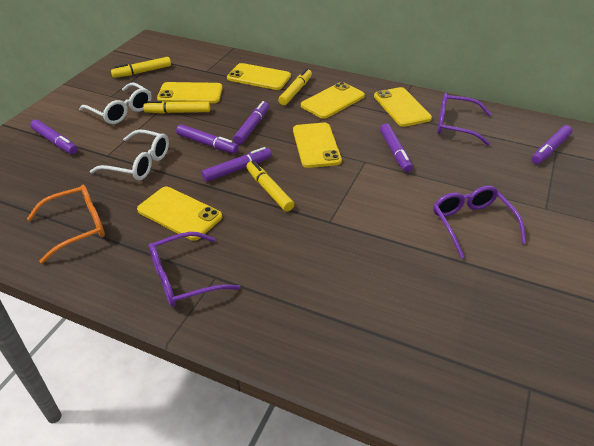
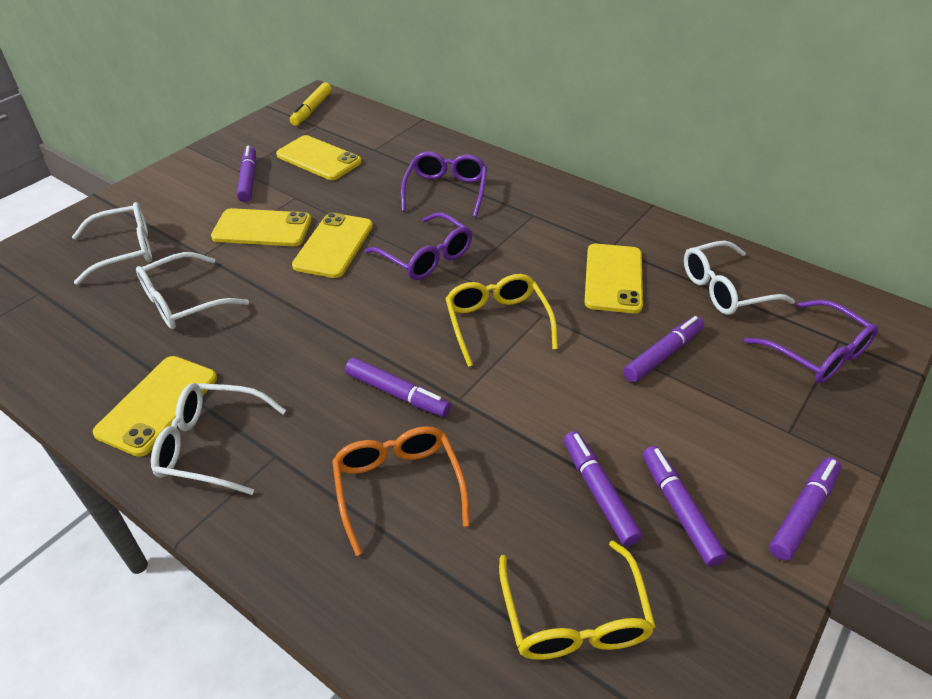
white glasses: [79,82,152,124] [90,130,169,180] = 2 -> [72,202,152,285] [136,252,249,329] [151,383,286,495] [684,241,795,315] = 4
yellow glasses: none = 0 -> [445,274,558,367] [499,540,656,660] = 2
yellow marker: [111,57,171,78] [143,101,210,114] [246,161,294,212] [278,68,312,105] = 4 -> [290,83,332,126] = 1
yellow phone: [137,187,222,241] [157,82,223,103] [227,63,291,90] [293,123,342,168] [301,82,365,119] [374,87,432,127] = 6 -> [93,356,217,457] [211,208,312,246] [276,135,362,180] [292,213,373,278] [584,244,643,314] = 5

